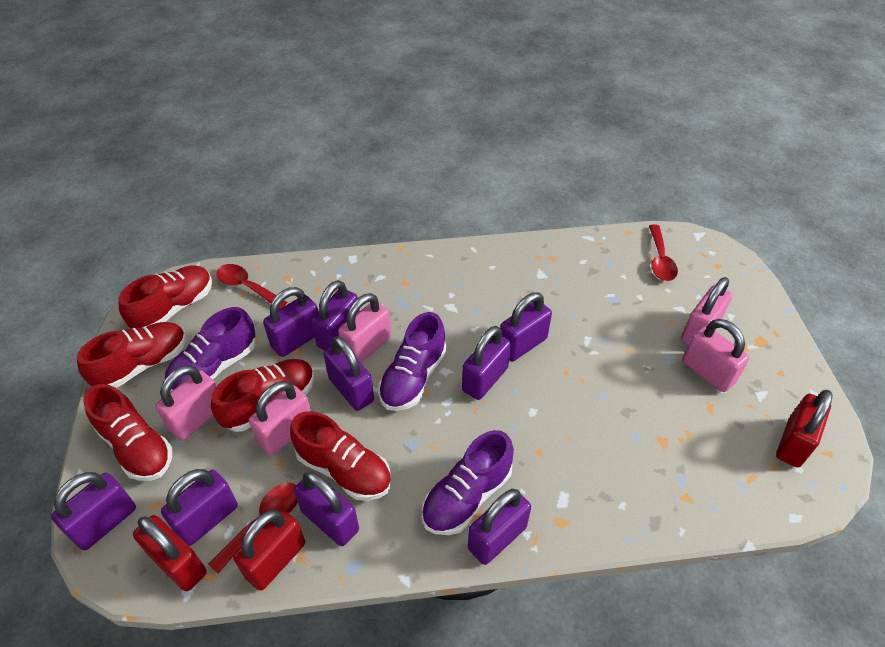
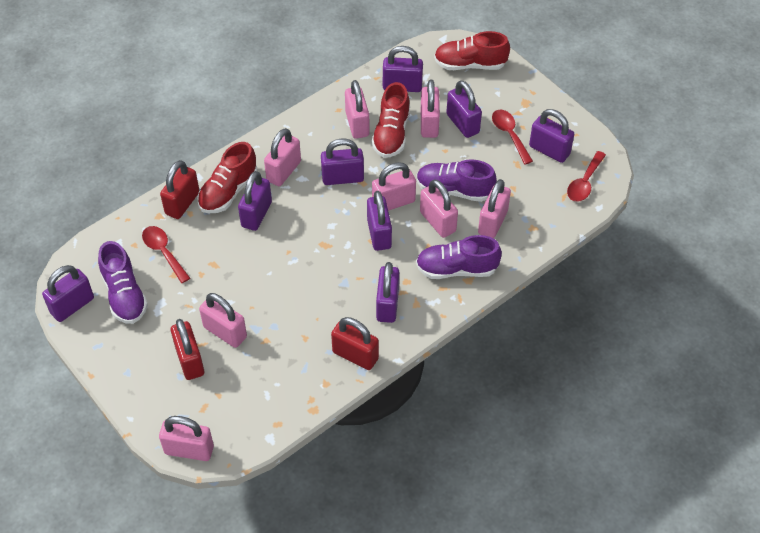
pink padlock: [155,365,216,441] [249,381,311,455] [338,293,392,362] [681,277,732,344] [683,319,749,392] = 5 -> [159,416,214,461] [199,293,247,348] [264,128,301,186] [345,80,370,139] [372,162,416,211] [420,179,458,238] [421,80,440,138] [478,179,511,238] = 8
purple padlock: [51,472,136,550] [161,469,238,546] [263,287,318,357] [294,472,359,546] [311,280,360,351] [324,336,374,411] [462,326,511,400] [468,489,531,565] [500,292,552,362] = 9 -> [42,265,94,322] [238,171,272,231] [321,138,364,185] [367,191,392,251] [376,262,399,323] [383,46,423,92] [446,80,482,138] [529,109,574,163] = 8
red shoe: [77,322,186,388] [83,384,173,481] [118,265,212,329] [211,359,315,432] [290,411,391,501] = 5 -> [197,142,257,213] [372,82,410,158] [434,31,510,70] = 3

